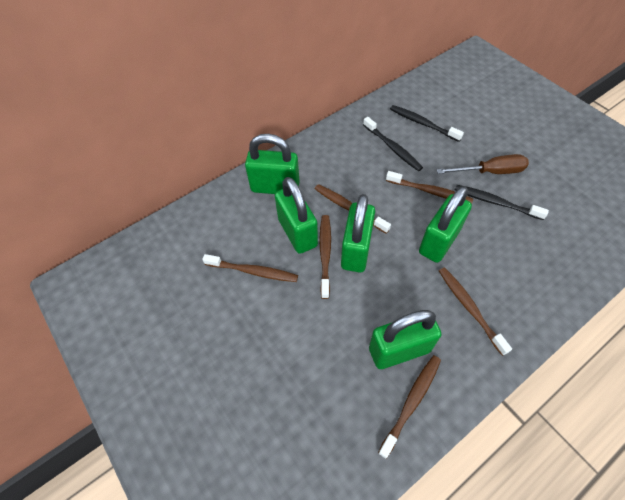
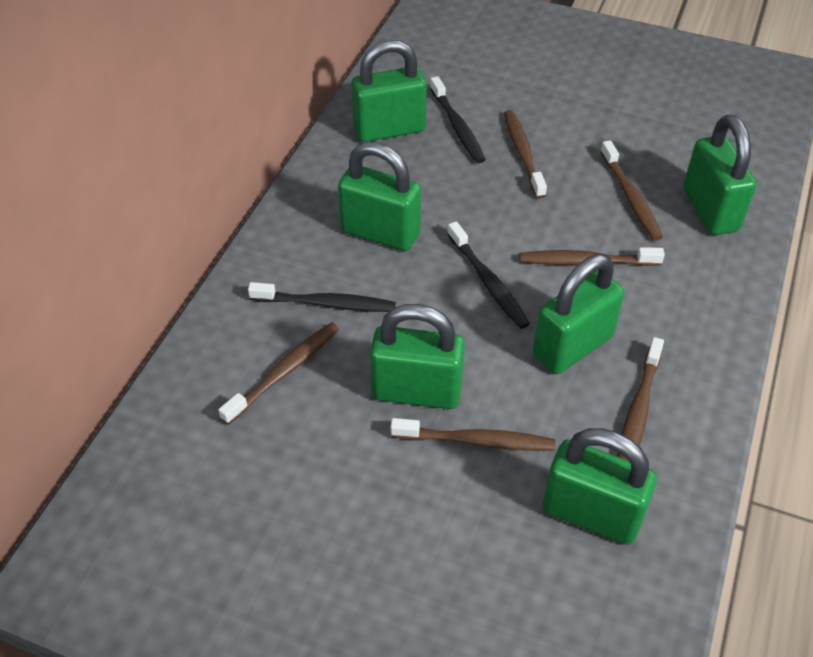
brown screwdriver: [437,154,529,174] = 1 -> none = 0
green padlock: [245,134,299,194] [275,177,318,254] [341,194,375,273] [369,310,441,369] [419,186,472,263] = 5 -> [338,142,421,251] [351,40,427,142] [370,304,465,409] [533,254,624,374] [543,428,657,545] [683,115,757,235] = 6

